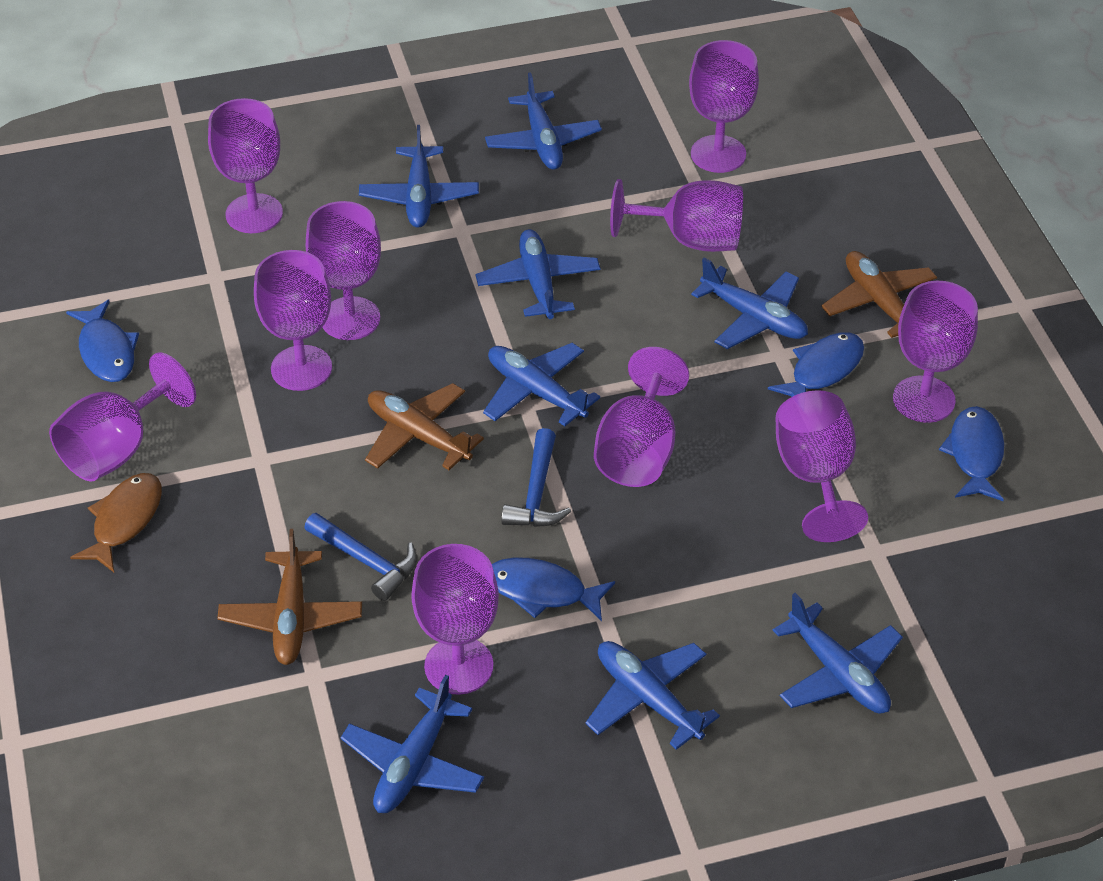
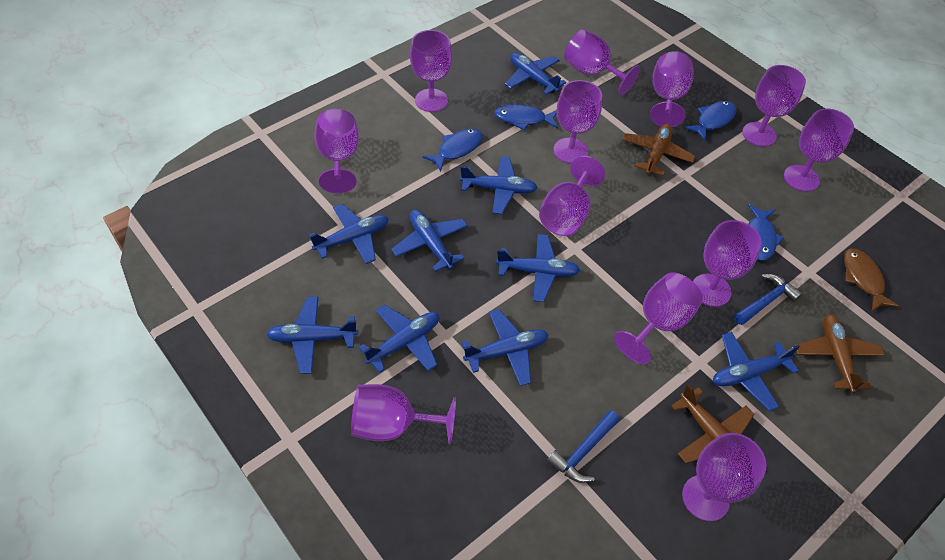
blue plane: [341,675,484,813] [359,125,479,228] [475,229,601,319] [483,343,600,426] [485,72,602,169] [586,641,720,750] [691,258,808,349] [773,593,903,714] = 8 -> [267,296,358,374] [309,204,389,264] [359,304,440,373] [392,209,468,272] [460,156,538,214] [461,309,549,386] [496,234,580,302] [505,53,566,95] [713,332,800,411] = 9
purple goblet: [49,352,196,482] [208,98,283,233] [254,250,332,391] [306,201,381,340] [411,544,499,695] [594,347,689,487] [610,179,743,252] [689,40,759,173] [776,390,868,542] [893,281,978,423] = 10 -> [314,109,359,193] [351,384,456,444] [410,30,452,112] [539,156,605,236] [553,80,602,163] [564,29,640,95] [614,272,703,364] [650,51,694,127] [682,433,767,521] [693,220,762,307] [742,65,806,147] [784,109,854,192] = 12

